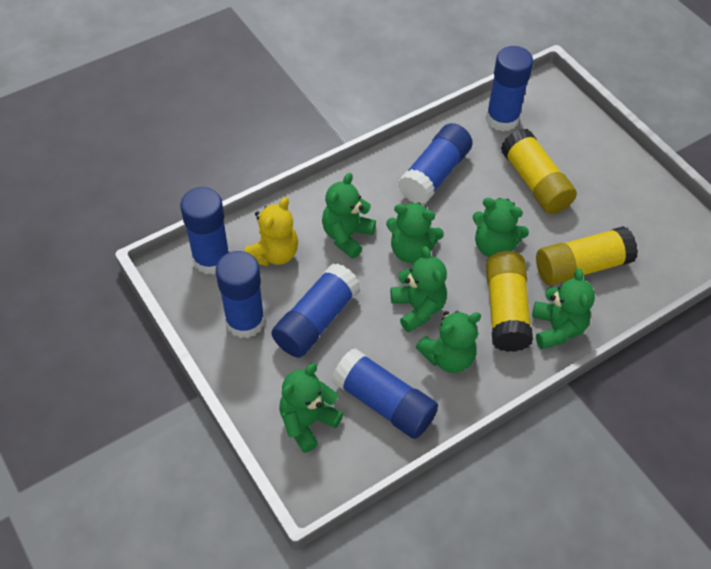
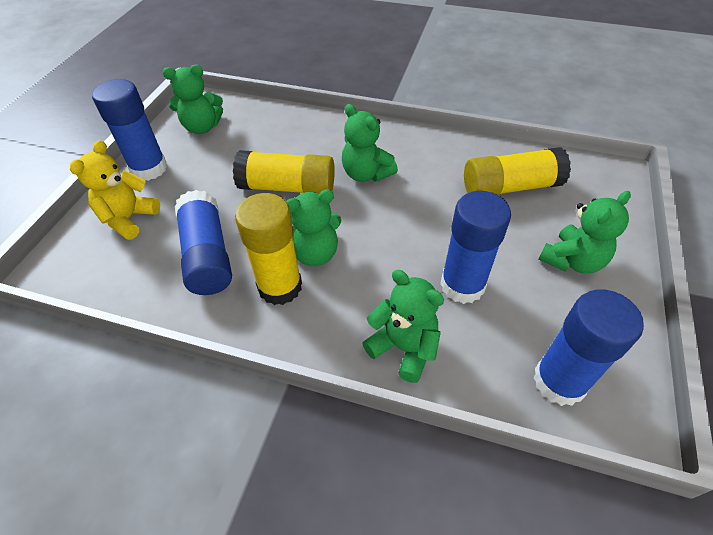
blue glue stick: [180,187,230,275] [216,251,265,338] [271,263,361,358] [332,348,438,439] [398,123,473,205] [486,46,533,132] = 6 -> [92,79,168,181] [175,190,232,295] [440,191,511,304] [533,289,644,406] = 4
green teddy bear: [279,363,343,453] [322,173,376,259] [386,202,444,263] [391,246,447,332] [416,311,481,373] [473,198,529,257] [532,268,595,349] = 7 -> [163,65,223,134] [286,189,341,266] [342,104,398,182] [363,270,444,383] [539,191,631,273] = 5

